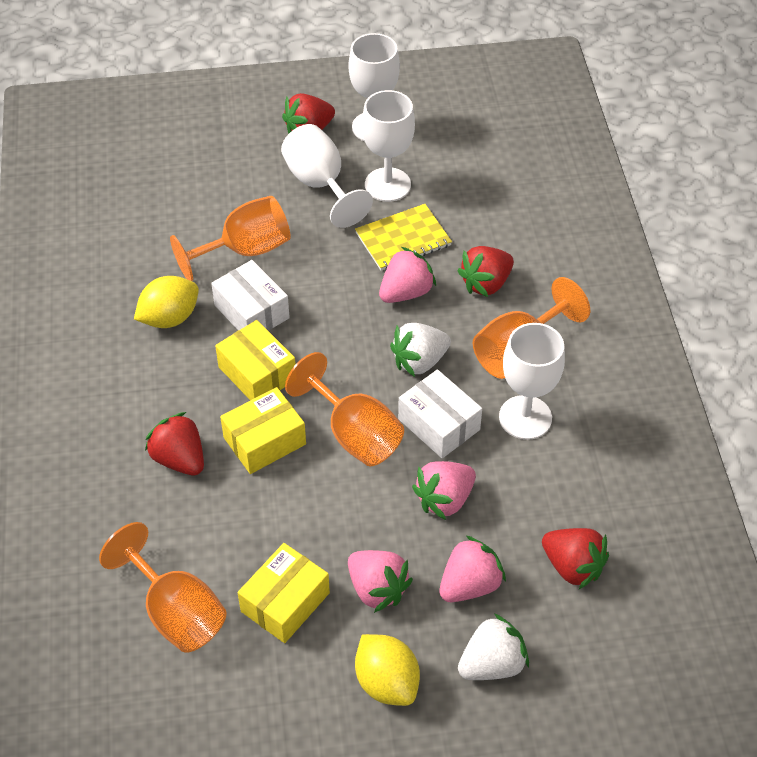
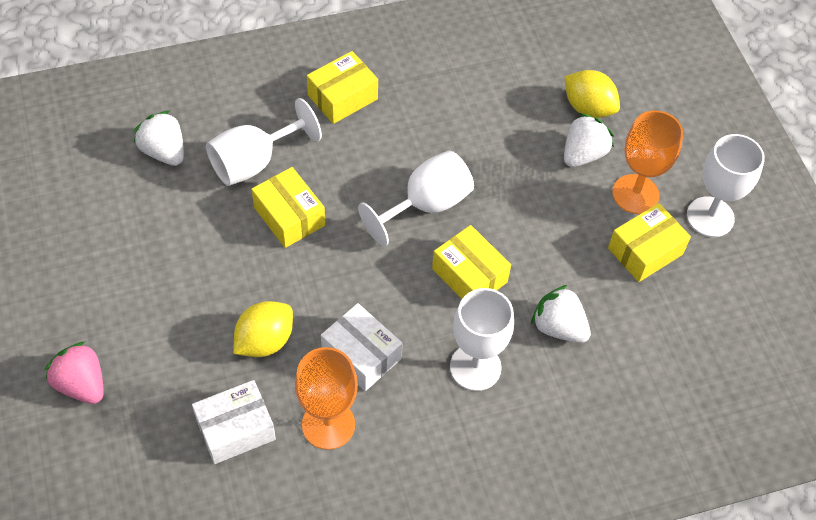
orange goblet: [99,522,227,653] [170,196,291,281] [285,352,404,466] [473,277,590,379] = 4 -> [295,347,358,450] [612,110,683,214] = 2
pink strawberry: [348,550,413,613] [379,247,436,303] [412,461,476,520] [439,535,506,602] = 4 -> [44,342,104,404] = 1
red strawberry: [145,412,204,476] [282,93,335,134] [457,246,514,297] [542,528,609,589] = 4 -> none = 0
white strawberry: [390,323,451,377] [458,613,529,680] = 2 -> [133,111,184,166] [531,285,591,343] [564,113,614,167] = 3
yellow box: [215,320,296,400] [220,387,306,474] [238,543,330,643] = 3 -> [251,167,325,248] [307,51,378,124] [432,225,511,299] [608,203,691,282] = 4
yellow notebook: [355,204,452,271] = 1 -> none = 0

